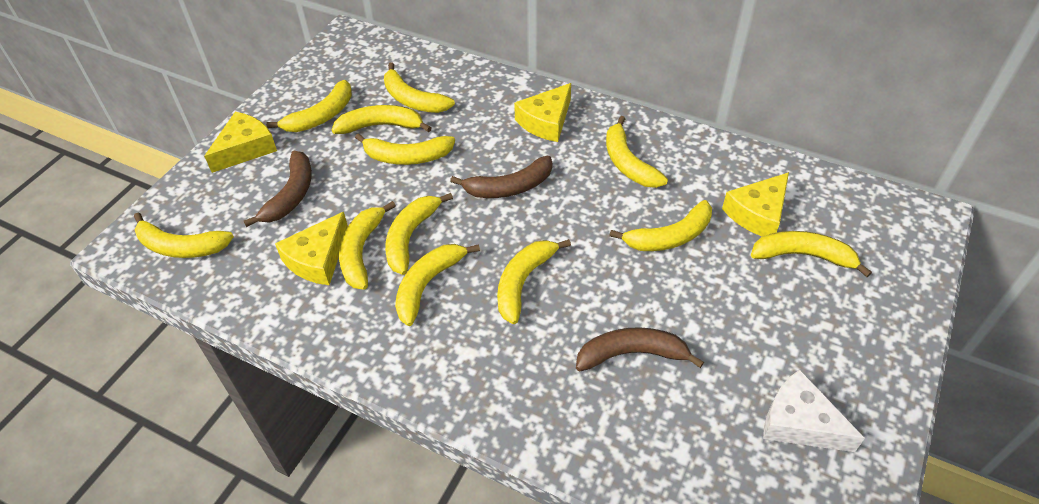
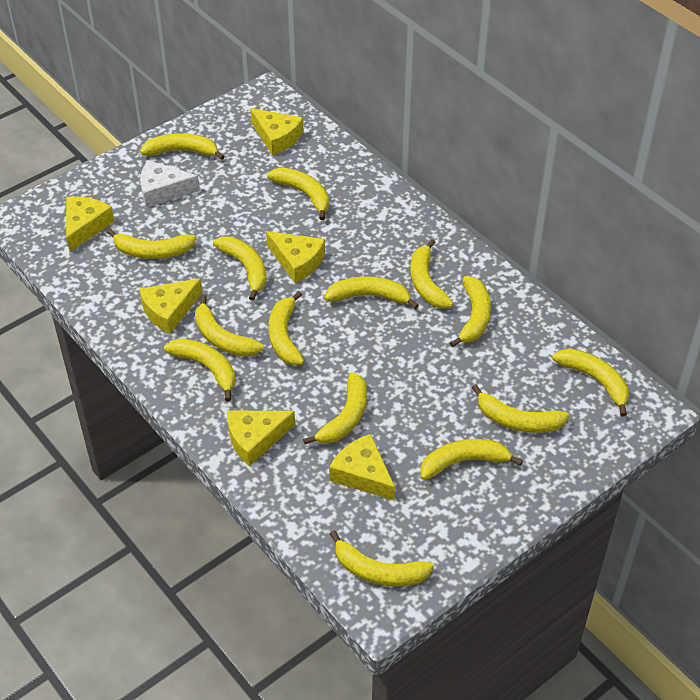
brown banana: [244,151,312,227] [450,156,552,198] [576,327,704,371] = 3 -> none = 0
yellow banana: [134,213,234,258] [266,80,352,132] [332,105,432,134] [339,201,396,290] [355,133,455,165] [384,62,455,113] [385,193,453,275] [395,244,480,326] [497,239,571,324] [606,116,668,188] [609,200,712,251] [751,231,872,277] = 12 -> [107,229,196,259] [140,133,225,160] [164,338,235,402] [195,295,264,357] [213,237,266,301] [267,167,329,220] [269,291,304,365] [303,372,367,444] [324,277,419,309] [330,531,434,587] [410,239,453,308] [420,439,523,480] [450,276,491,348] [472,385,569,433] [552,348,629,416] = 15
yellow cheese: [204,112,277,173] [275,212,348,285] [514,83,571,142] [722,172,789,237] = 4 -> [66,196,114,252] [139,278,203,334] [227,410,295,466] [250,108,303,156] [266,231,325,283] [329,434,395,501] = 6

